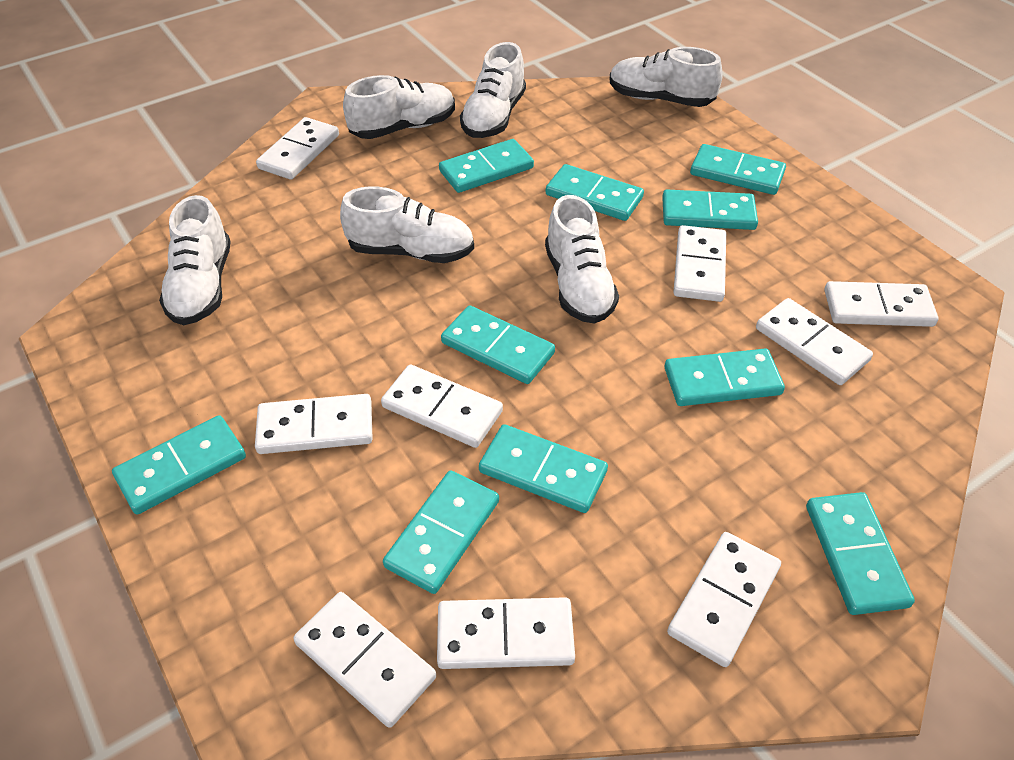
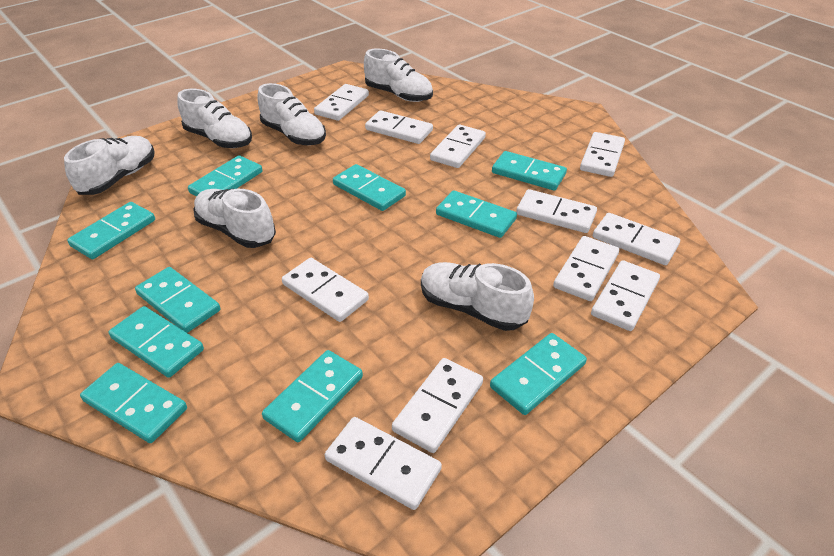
white domino: [255,394,372,454] [256,117,339,179] [293,592,436,728] [381,364,503,448] [437,597,575,669] [667,532,781,667] [673,225,726,302] [756,298,873,385] [824,281,938,327] = 9 -> [282,258,369,322] [314,84,369,121] [325,417,442,510] [365,110,433,144] [392,358,483,453] [430,124,486,168] [516,189,597,233] [553,236,619,301] [580,132,625,177] [591,260,660,331] [593,213,680,265] = 11

